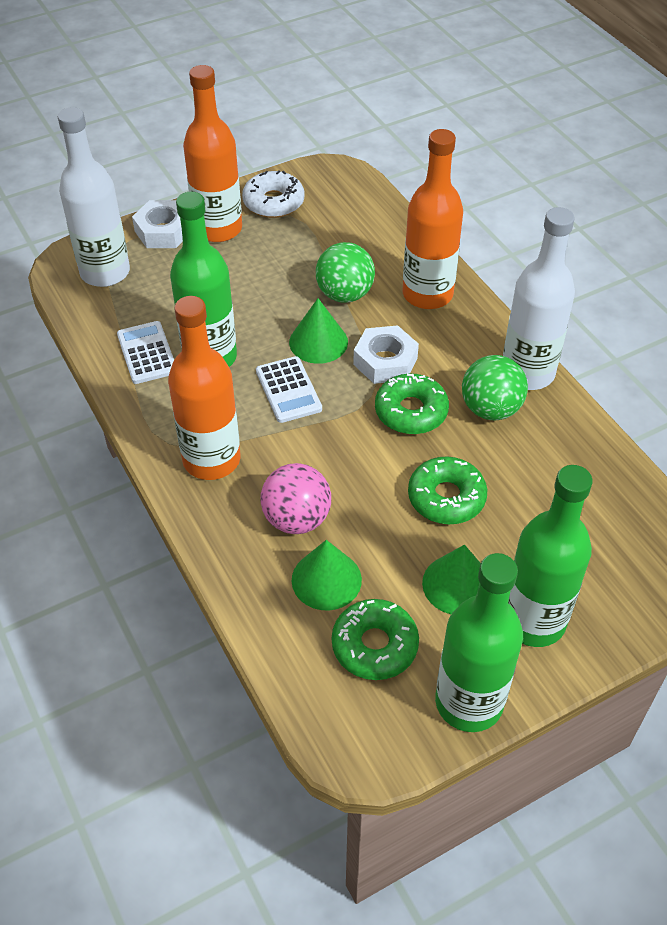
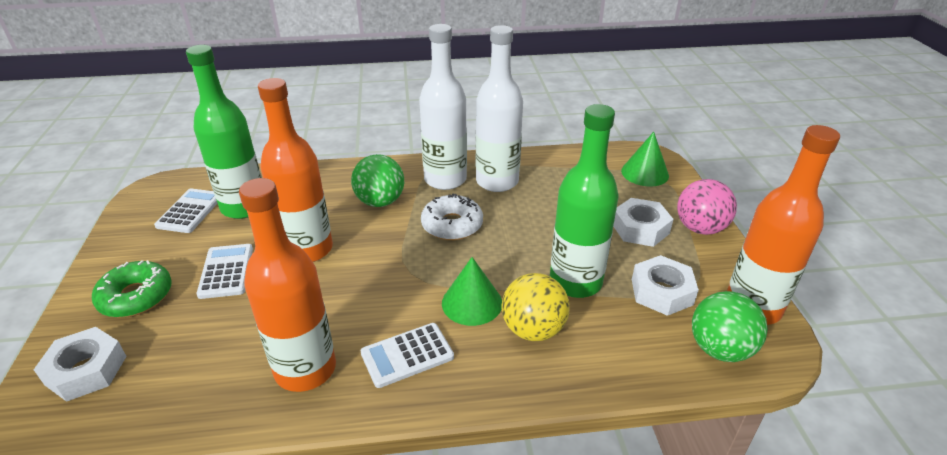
green bottle: [170,192,237,367] [435,553,523,732] [508,465,593,647] = 3 -> [186,45,262,219] [550,104,618,298] = 2
green cone: [289,298,348,364] [292,540,362,610] [422,545,481,614] = 3 -> [442,257,502,326] [621,132,669,187] = 2
green donut: [332,599,419,680] [375,373,449,434] [408,456,487,524] = 3 -> [92,260,172,318] = 1
white calculator: [117,321,174,384] [256,356,322,423] = 2 -> [154,189,218,233] [197,244,253,299] [360,323,454,388] = 3
white nut: [132,200,183,248] [353,325,419,384] = 2 -> [34,327,127,402] [613,198,674,247] [632,255,699,316] = 3
yellow ball: none = 0 -> [502,273,570,341] = 1

